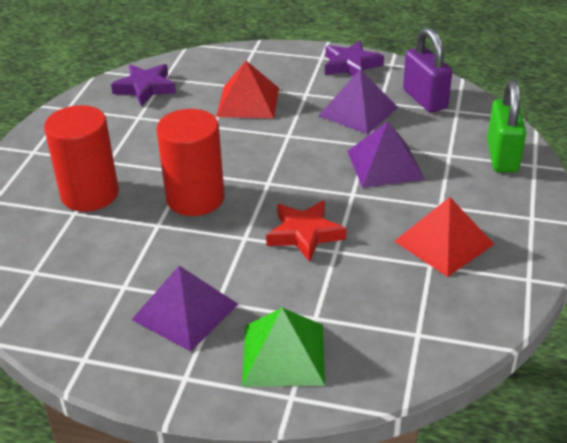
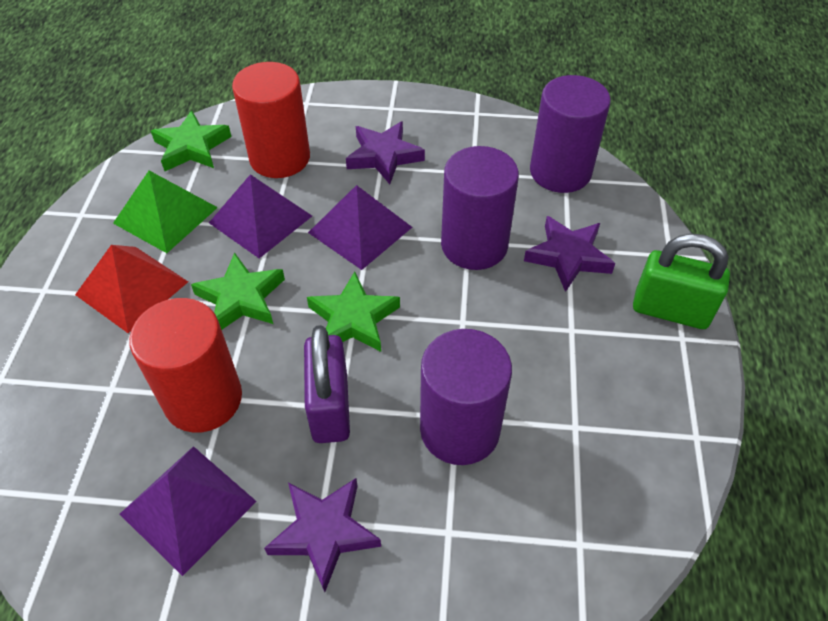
green star: none = 0 -> [151,110,232,171] [191,252,285,330] [307,272,400,352] = 3
purple cylinder: none = 0 -> [420,329,512,465] [441,146,519,270] [530,75,611,193] = 3
purple star: [111,64,176,106] [325,40,384,77] = 2 -> [264,478,381,592] [346,121,425,184] [524,216,615,292] = 3
red pyramid: [216,61,279,119] [394,197,494,277] = 2 -> [75,245,188,333] = 1
red star: [266,200,346,262] = 1 -> none = 0

